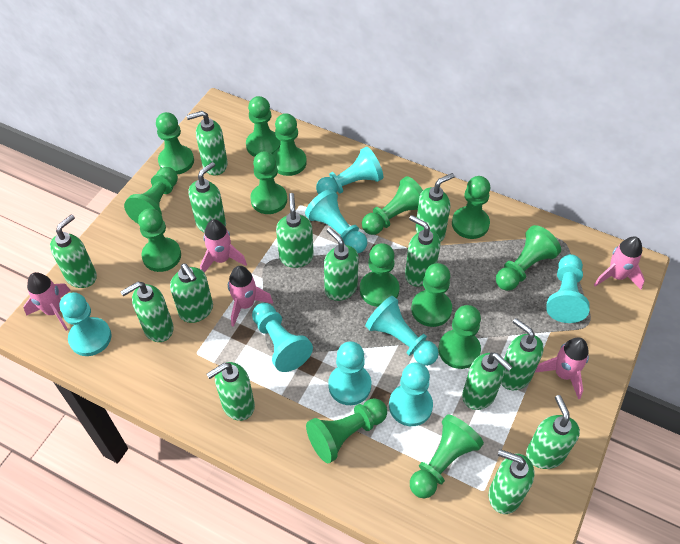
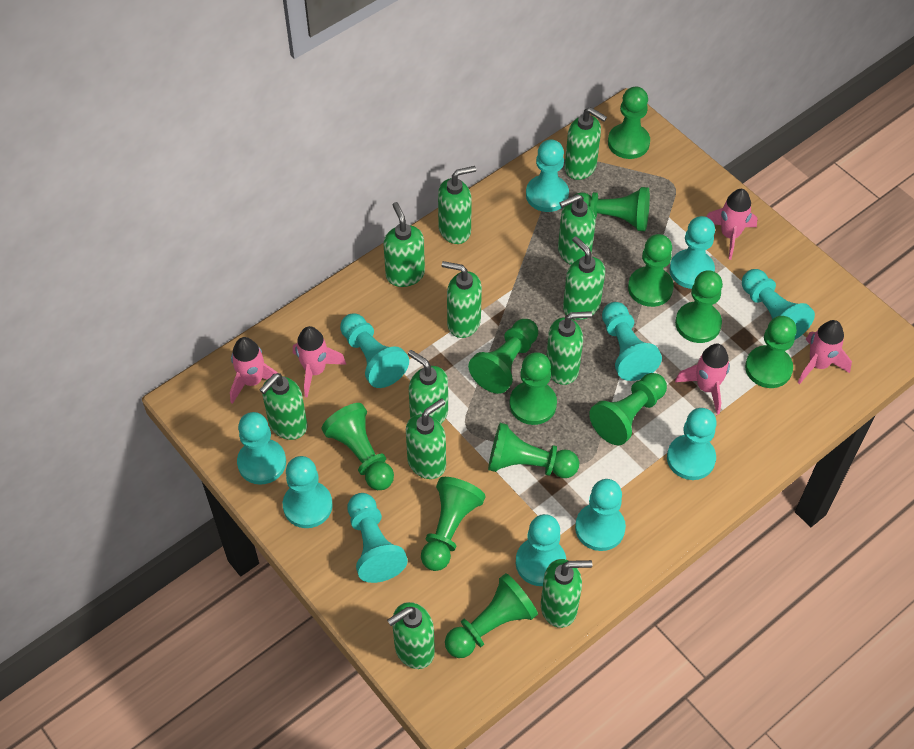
green pawn: [124,167,178,223] [138,208,181,272] [156,112,194,174] [246,96,281,157] [250,151,287,214] [273,113,307,176] [306,398,387,463] [360,243,399,307] [362,176,423,235] [410,415,484,499] [411,263,452,327] [438,305,481,369] [452,176,490,239] [496,225,561,291] = 14 -> [322,403,394,490] [421,477,485,571] [445,573,538,658] [468,319,538,394] [488,423,579,478] [509,352,557,425] [573,187,650,231] [589,373,667,445] [608,87,650,159] [628,234,674,307] [675,271,723,343] [745,316,797,388] = 12
green soap dispenser: [50,214,97,288] [121,282,174,342] [170,263,213,323] [186,111,228,175] [188,162,226,233] [206,362,255,421] [276,193,314,268] [324,228,359,301] [405,215,441,287] [416,173,455,242] [462,352,513,410] [489,449,534,514] [501,318,544,390] [526,395,580,469] = 14 -> [260,373,307,440] [383,202,425,287] [387,602,435,669] [406,398,446,479] [408,350,448,424] [438,166,476,244] [442,261,482,338] [541,559,592,628] [546,311,592,385] [558,194,596,265] [563,236,605,320] [565,107,607,180] = 12
turquoise pawn: [60,292,111,356] [252,303,313,372] [305,189,367,253] [316,146,383,194] [328,341,371,405] [365,296,439,366] [389,362,433,426] [546,254,590,323] = 8 -> [237,412,286,485] [283,456,333,528] [340,314,409,388] [347,493,408,583] [516,514,566,586] [526,139,569,212] [575,479,626,551] [602,302,662,381] [667,408,717,480] [670,216,715,289] [742,269,815,340] = 11

